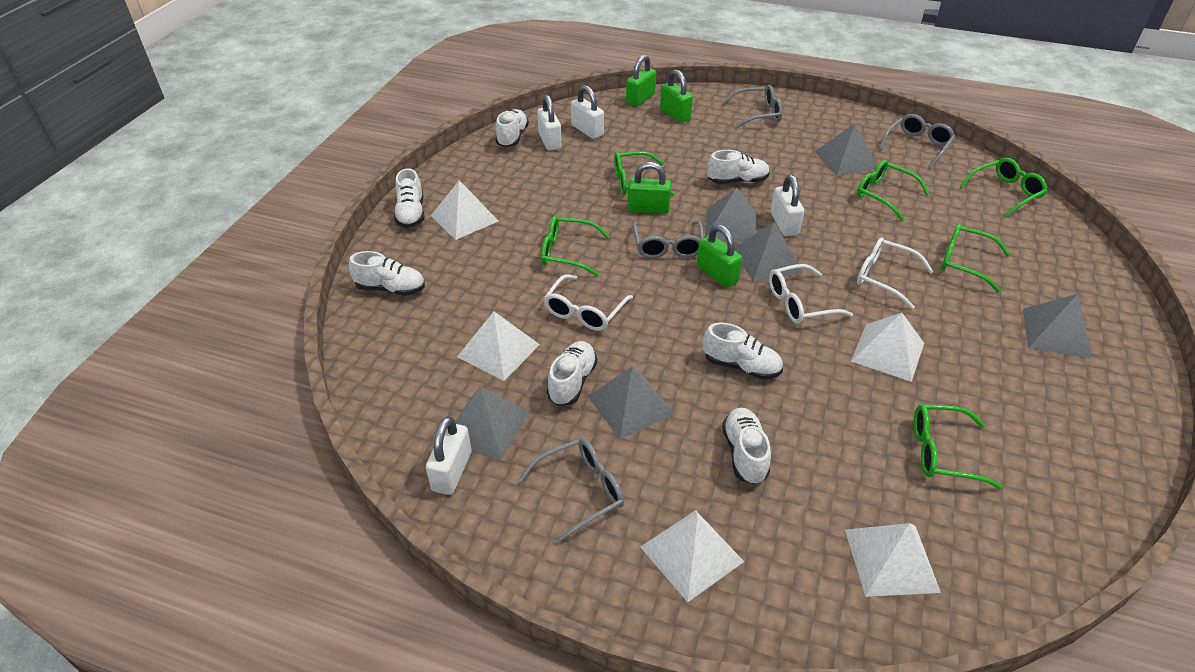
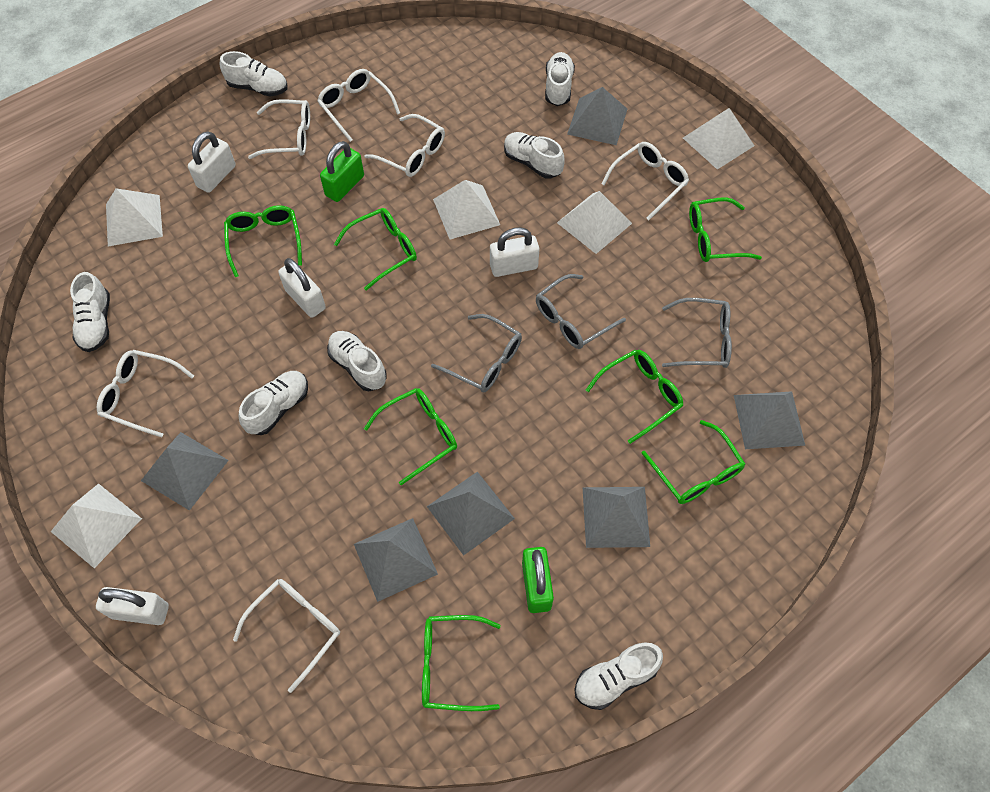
green glasses: [541,216,610,276] [614,151,675,196] [857,160,930,221] [914,404,1003,489] [941,224,1010,292] [960,158,1048,217] = 6 -> [224,205,302,277] [334,208,417,290] [364,388,457,485] [422,615,501,711] [586,350,683,444] [641,420,745,504] [689,198,762,262] = 7
green padlock: [626,55,656,107] [627,162,671,214] [660,70,693,123] [697,224,742,288] = 4 -> [320,141,364,202] [522,547,554,613] = 2
grey glasses: [518,438,624,544] [633,221,704,258] [723,85,782,129] [879,114,955,168] = 4 -> [431,314,522,392] [536,274,626,349] [662,298,732,368] = 3
white glasses: [544,274,633,331] [769,264,853,324] [857,237,934,309] = 3 -> [96,350,194,437] [233,579,340,693] [248,99,310,159] [317,69,400,142] [364,114,445,177] [601,142,689,220] = 6

